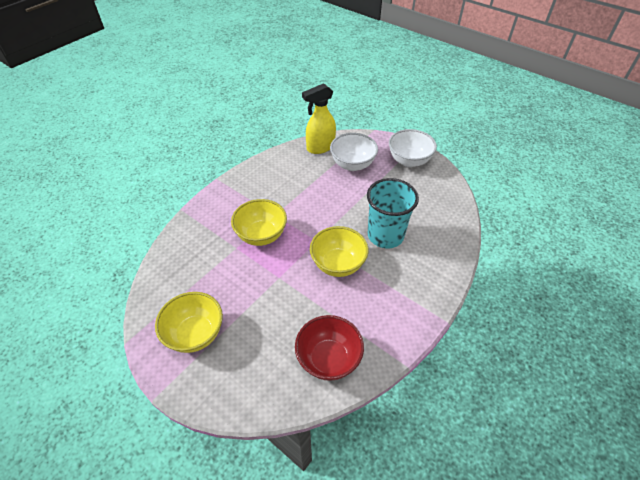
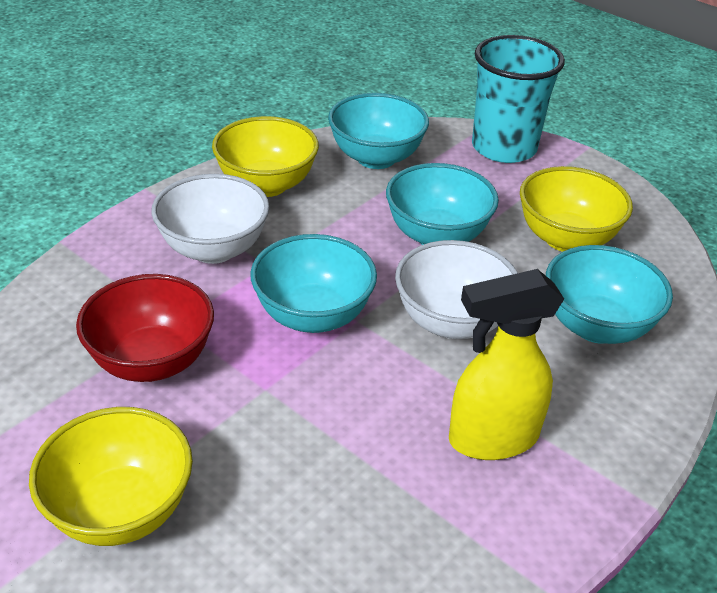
turquoise bowl: none = 0 -> [250,234,377,333] [328,93,429,169] [386,163,499,245] [546,245,673,344] = 4

